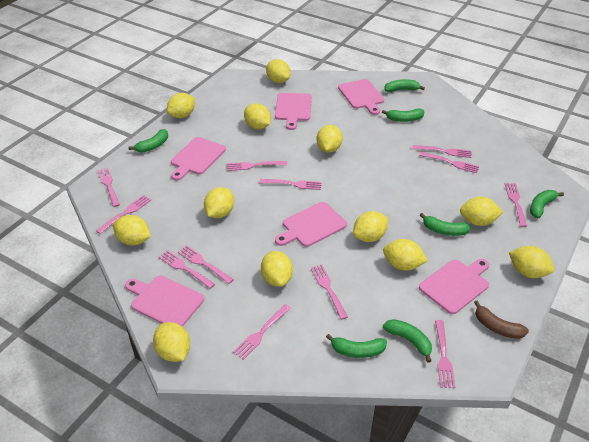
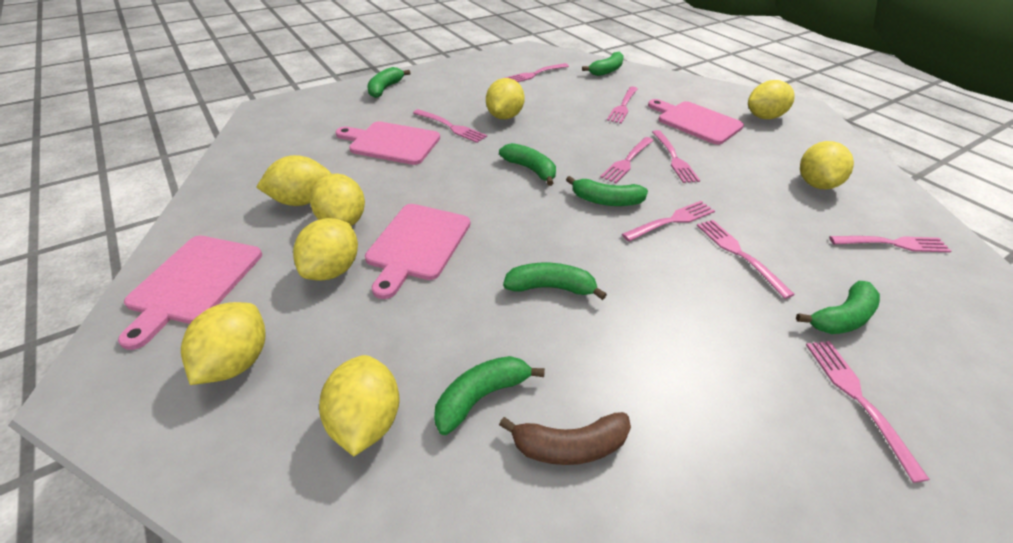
pink cutting board: [125,276,204,327] [171,137,226,181] [275,93,312,130] [275,202,347,247] [338,79,384,115] [419,259,489,314] = 6 -> [118,236,262,350] [335,121,440,165] [365,204,470,299] [648,99,744,145] = 4
pink fork: [96,195,151,234] [97,168,120,207] [159,250,215,289] [178,245,234,284] [227,161,287,171] [233,304,291,360] [260,179,322,190] [310,264,348,320] [413,145,472,158] [419,152,479,173] [435,320,455,388] [505,183,527,227] = 12 -> [413,109,487,143] [505,63,569,82] [600,137,654,183] [607,86,638,124] [622,201,715,241] [652,130,700,183] [697,220,795,299] [806,341,930,483] [829,236,952,253] = 9
yellow lemon: [113,215,151,245] [153,322,190,362] [167,93,195,118] [204,187,234,218] [244,103,271,129] [261,251,293,287] [266,59,291,83] [317,125,343,153] [353,211,388,242] [383,239,428,271] [460,197,503,226] [509,246,554,278] = 12 -> [181,302,266,385] [256,155,331,206] [293,218,358,281] [310,174,365,226] [319,355,400,456] [486,78,525,119] [748,80,795,119] [800,141,854,189] = 8

